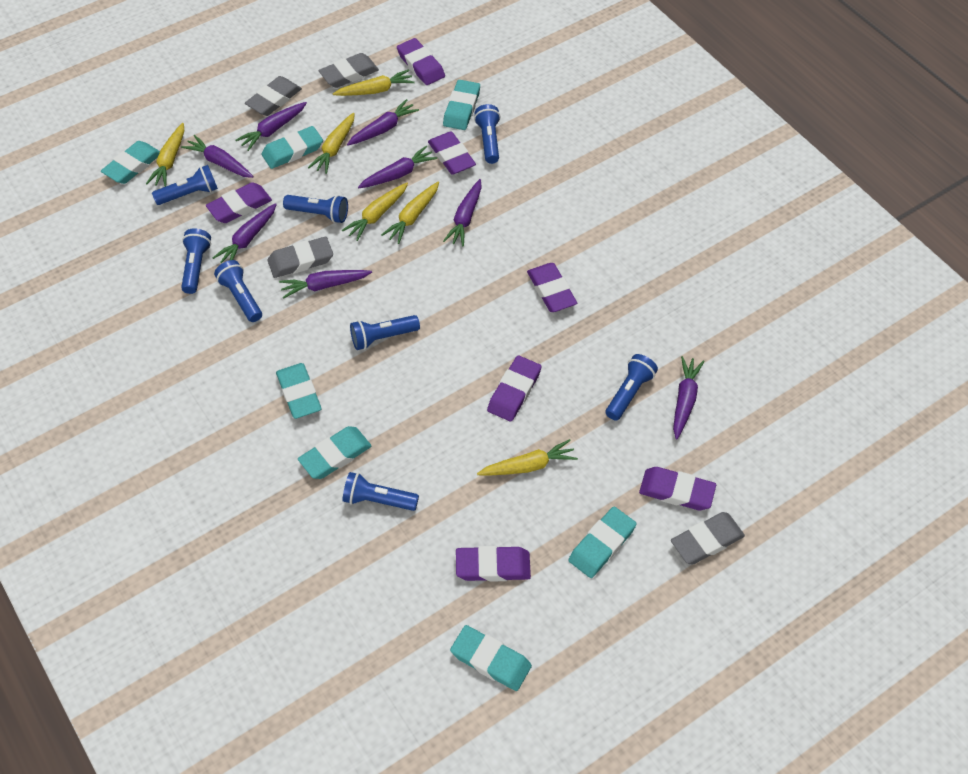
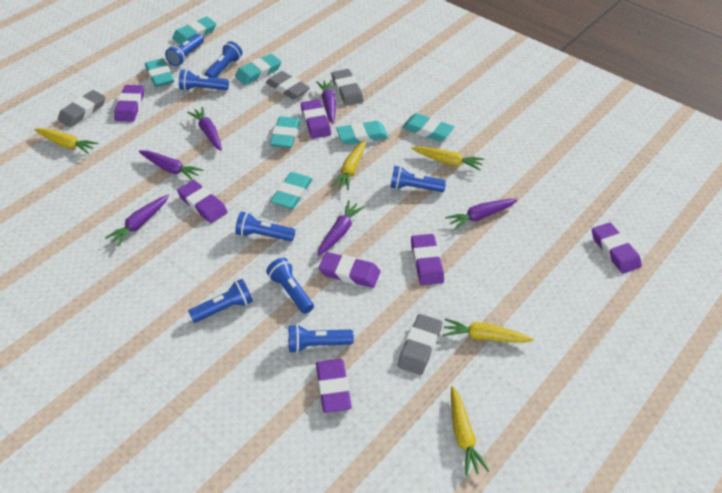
purple carrot: [181,135,254,178] [213,203,277,263] [236,102,307,151] [279,270,372,299] [347,99,419,145] [358,146,437,188] [443,179,482,246] [673,356,705,440] = 8 -> [105,195,169,246] [139,150,203,180] [187,107,222,151] [316,80,336,124] [318,200,365,256] [445,199,518,230] = 6
yellow carrot: [146,123,184,187] [308,113,355,174] [333,70,414,96] [341,183,408,241] [381,182,439,244] [477,439,578,476] = 6 -> [34,128,98,154] [331,140,365,190] [411,146,485,170] [443,318,534,343] [451,386,489,476] = 5

